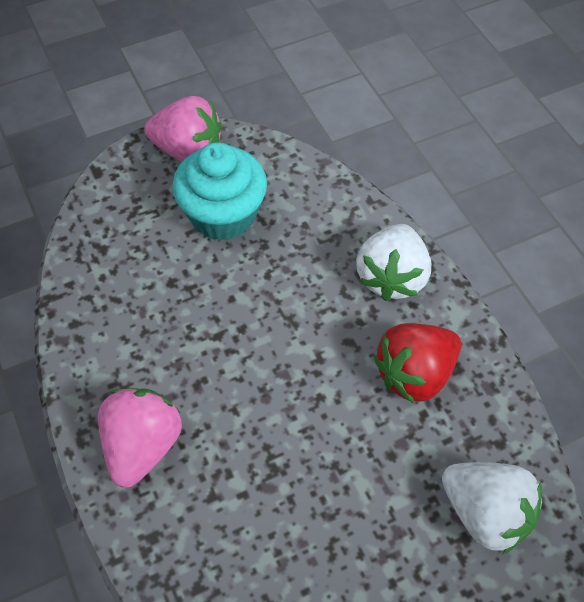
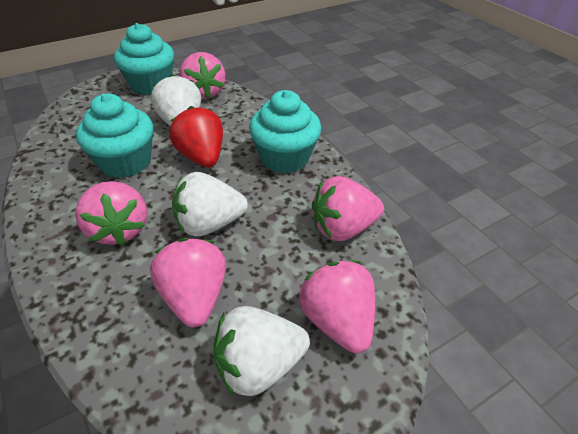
pink strawberry: [98,388,182,488] [145,96,222,162] = 2 -> [75,181,147,245] [150,238,226,327] [179,52,225,99] [299,260,375,353] [312,176,384,241] = 5
turquoise cupcake: [172,142,267,241] = 1 -> [76,94,153,178] [114,23,174,95] [249,90,321,173] = 3
white strawberry: [356,224,431,301] [442,462,542,555] = 2 -> [151,74,201,126] [172,172,248,236] [213,306,310,396] = 3

